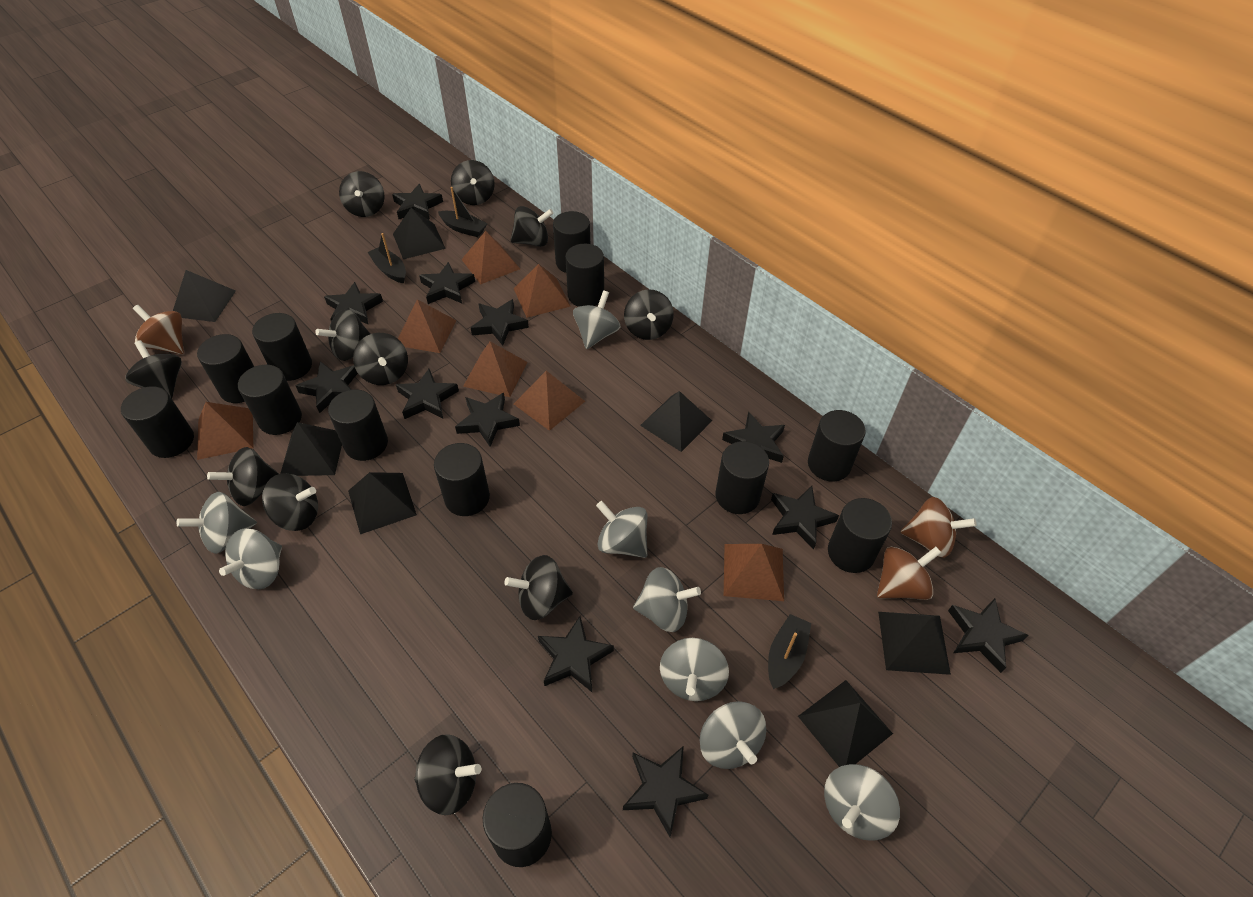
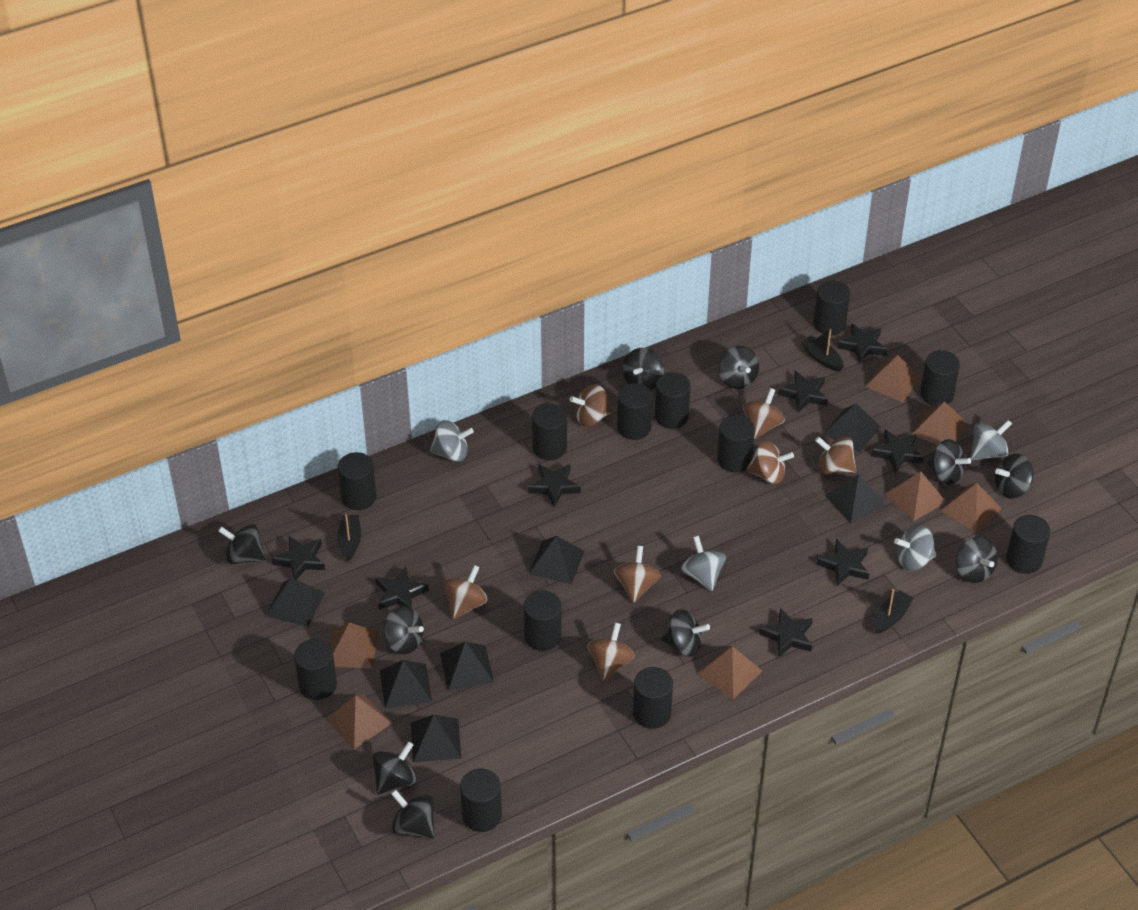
black spinning top: [125,340,182,398] [207,447,279,506] [262,473,318,531] [315,309,370,361] [339,171,385,217] [353,333,408,385] [414,734,481,815] [451,160,495,205] [504,555,573,620] [510,206,554,247] [624,289,674,340] = 11 -> [218,524,266,564] [373,742,417,795] [383,606,424,654] [391,790,434,839] [622,348,664,390] [661,609,710,657] [718,346,759,389] [927,439,971,485] [956,536,997,583] [995,454,1034,498] = 10
black star: [296,361,358,413] [324,282,383,325] [392,184,443,220] [396,369,459,419] [419,262,475,304] [455,393,520,447] [471,299,529,346] [538,616,614,692] [623,746,708,837] [722,411,785,463] [771,486,839,549] [948,598,1029,673] = 12 -> [271,536,325,580] [375,566,429,610] [528,464,581,508] [759,608,813,658] [778,371,828,413] [816,539,869,586] [837,324,887,364] [871,430,924,473] = 8
brown spinning top: [133,305,184,354] [877,547,941,600] [901,497,977,558] = 3 -> [444,565,488,619] [570,384,612,427] [587,623,635,681] [614,546,661,603] [743,388,785,439] [747,441,794,484] [815,436,856,474] = 7
grey spinning top: [177,492,257,554] [219,528,282,589] [573,290,620,349] [596,501,647,558] [633,567,701,632] [660,638,729,701] [700,701,766,769] [824,764,900,841] = 8 -> [430,420,474,462] [681,536,726,591] [894,525,936,571] [971,420,1012,460] = 4

